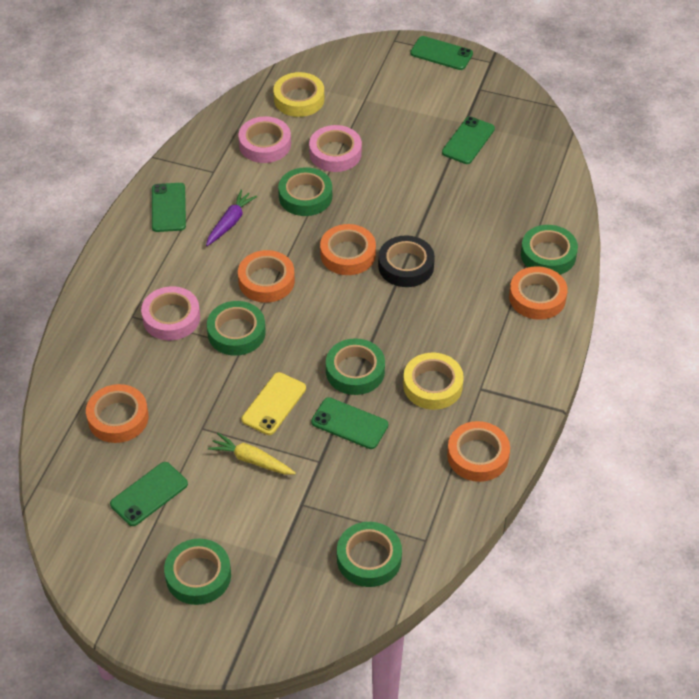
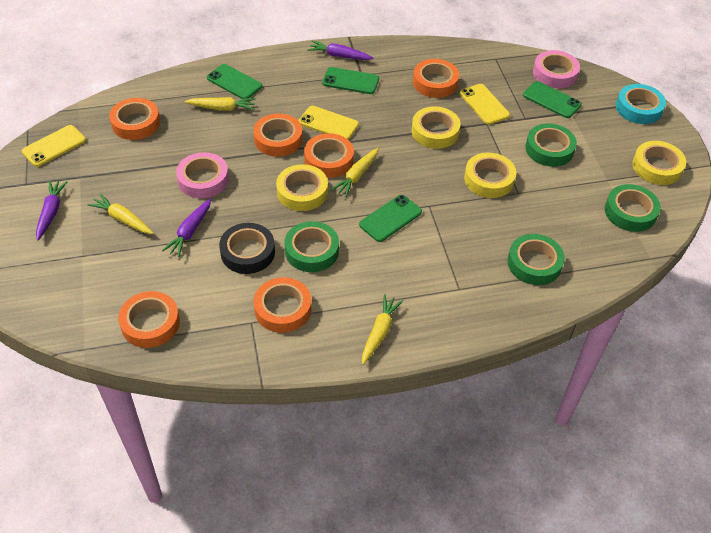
green phone: [110,462,188,526] [152,183,186,232] [311,397,388,449] [410,36,473,70] [442,117,495,164] = 5 -> [207,64,263,99] [322,67,379,94] [359,195,422,242] [523,81,582,118] = 4
green tape: [164,538,231,605] [207,301,266,356] [278,167,332,216] [326,338,385,395] [337,522,402,587] [521,225,578,274] = 6 -> [284,221,339,272] [507,234,565,285] [525,123,577,167] [605,184,661,232] = 4
orange tape: [86,384,149,443] [238,250,295,303] [320,224,376,275] [447,421,510,482] [509,266,568,320] = 5 -> [109,98,160,140] [118,291,180,348] [253,113,303,157] [254,277,311,333] [304,133,354,178] [413,59,459,98] = 6
pink tape: [141,286,200,340] [238,116,291,163] [309,125,362,172] = 3 -> [176,152,229,198] [533,50,580,88] = 2
purple carrot: [206,190,257,246] = 1 -> [36,181,67,240] [162,198,211,257] [308,41,373,60] = 3
turquoise tape: none = 0 -> [616,84,666,124] = 1
yellow carrot: [208,433,296,474] = 1 -> [87,193,153,234] [184,97,256,111] [331,148,379,197] [362,294,403,365] = 4
yellow phone: [242,372,306,435] = 1 -> [22,125,86,167] [299,106,359,140] [460,84,510,125] = 3
yellow tape: [273,72,324,117] [403,353,464,410] = 2 -> [276,164,328,211] [412,106,461,149] [464,153,516,198] [632,141,686,185] = 4

